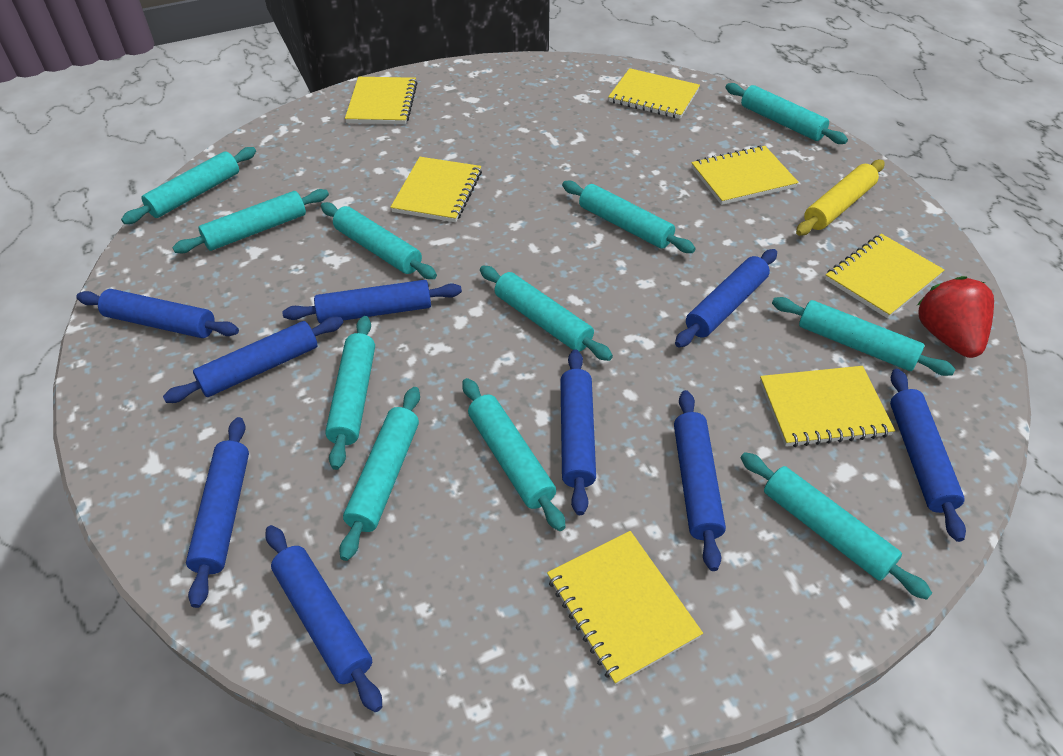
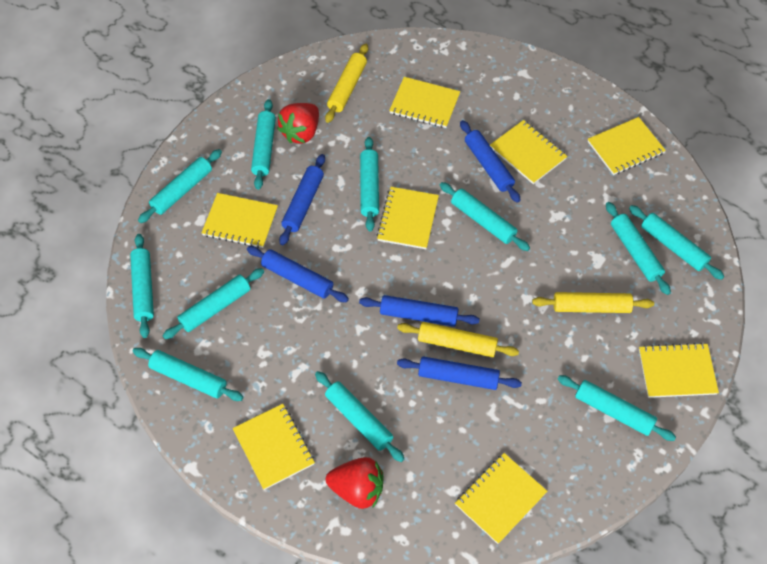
blue rolling pin: [76,289,239,338] [163,317,343,403] [186,417,249,608] [265,525,382,712] [282,280,462,323] [560,349,596,515] [674,390,726,571] [675,249,777,348] [890,369,966,542] = 9 -> [247,246,349,302] [279,154,325,245] [359,295,480,327] [397,357,522,390] [460,120,520,203] = 5
red strawberry: [917,276,994,358] = 1 -> [277,103,319,143] [326,457,384,509] = 2
yellow notebook: [345,77,417,124] [390,157,482,222] [547,531,703,685] [608,68,700,119] [691,145,799,205] [760,366,895,447] [825,234,944,318] = 7 -> [201,193,278,248] [233,404,315,490] [376,187,439,249] [389,77,460,128] [455,453,547,544] [490,120,567,184] [588,117,666,175] [639,343,719,398] = 8
yellow rolling pin: [796,160,885,236] = 1 -> [325,44,368,123] [397,322,519,357] [532,292,654,313] = 3

